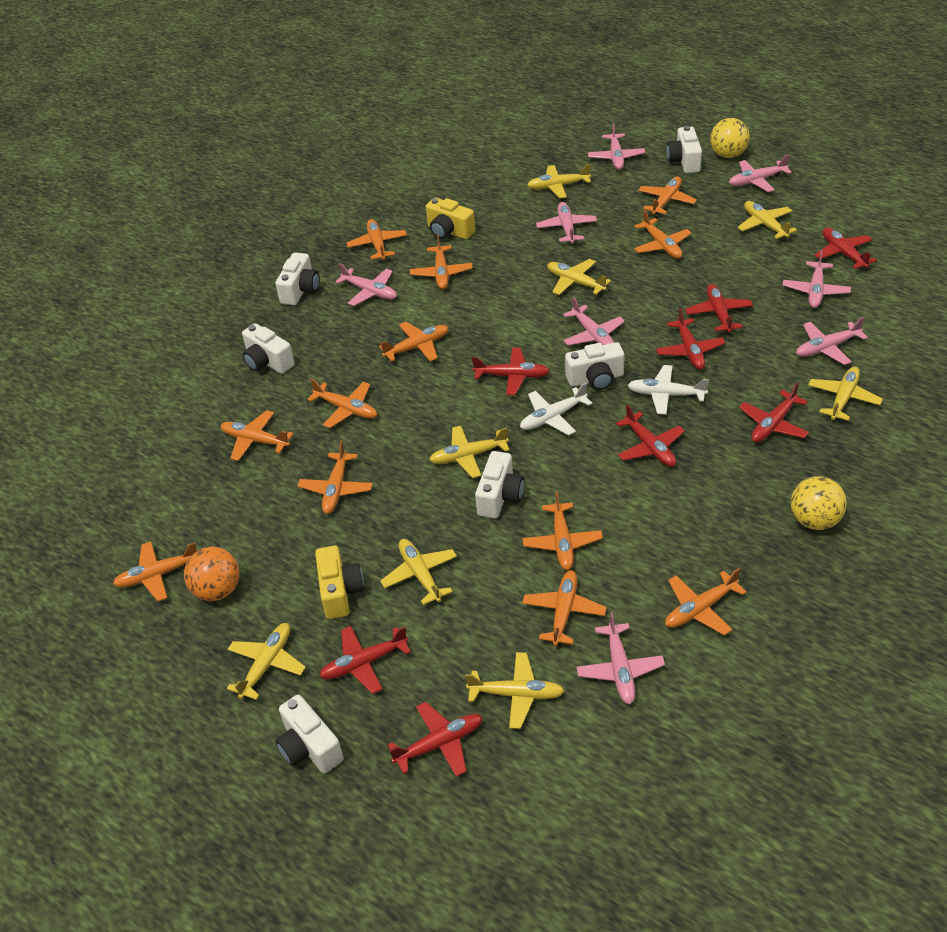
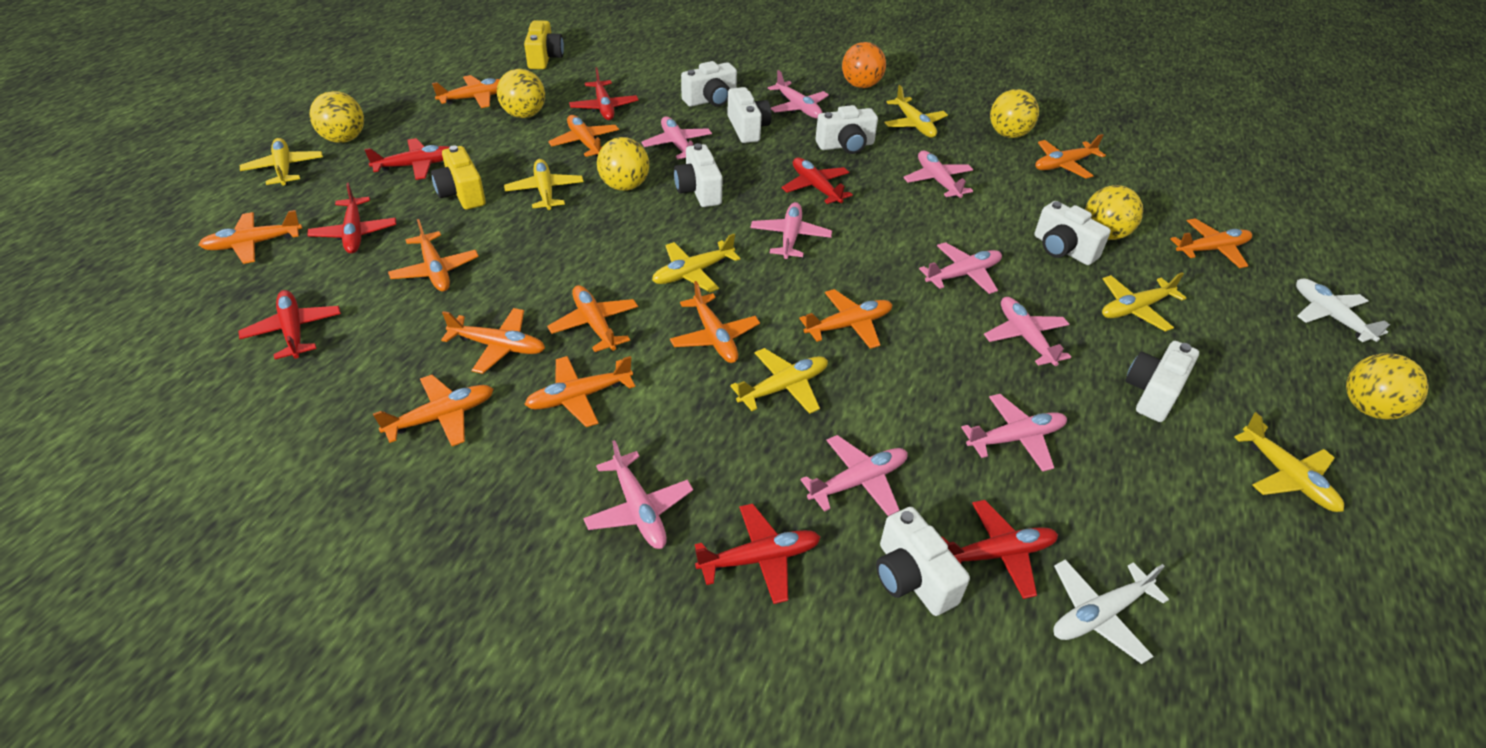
pink plane: [335,263,397,306] [536,202,597,243] [563,297,625,345] [576,612,665,704] [588,123,645,170] [729,155,792,192] [783,250,851,308] [796,317,868,365] = 8 -> [583,440,693,549] [641,117,712,159] [750,202,832,259] [768,70,829,118] [800,435,907,516] [903,150,973,198] [919,242,1002,294] [961,394,1067,472] [984,297,1071,366] = 9
red plane: [319,626,411,694] [388,702,483,777] [472,348,550,395] [616,404,685,467] [656,308,725,370] [685,284,753,333] [739,382,809,443] [815,228,877,269] = 8 -> [238,290,341,359] [307,183,396,253] [364,138,449,180] [569,67,638,120] [695,503,820,604] [781,157,853,204] [942,500,1058,599] = 7
white camera: [242,323,295,374] [275,253,320,305] [275,695,344,773] [475,451,524,519] [565,342,625,390] [667,126,702,173] = 6 -> [674,143,723,207] [681,61,737,107] [727,87,772,143] [815,105,878,154] [876,507,970,616] [1034,201,1111,265] [1125,341,1199,422] = 7
yellow ball: [710,118,750,158] [791,476,847,530] = 2 -> [309,91,364,143] [497,69,545,118] [597,137,649,191] [990,89,1039,138] [1085,185,1143,240] [1346,353,1429,420] = 6
yellow plane: [227,623,306,700] [380,539,457,605] [429,426,510,478] [465,652,564,729] [527,164,591,198] [547,259,611,295] [738,201,797,239] [808,367,883,421] = 8 -> [240,138,323,185] [504,159,584,210] [652,234,741,292] [730,348,828,414] [884,85,948,138] [1102,272,1186,332] [1234,412,1344,512] = 7

